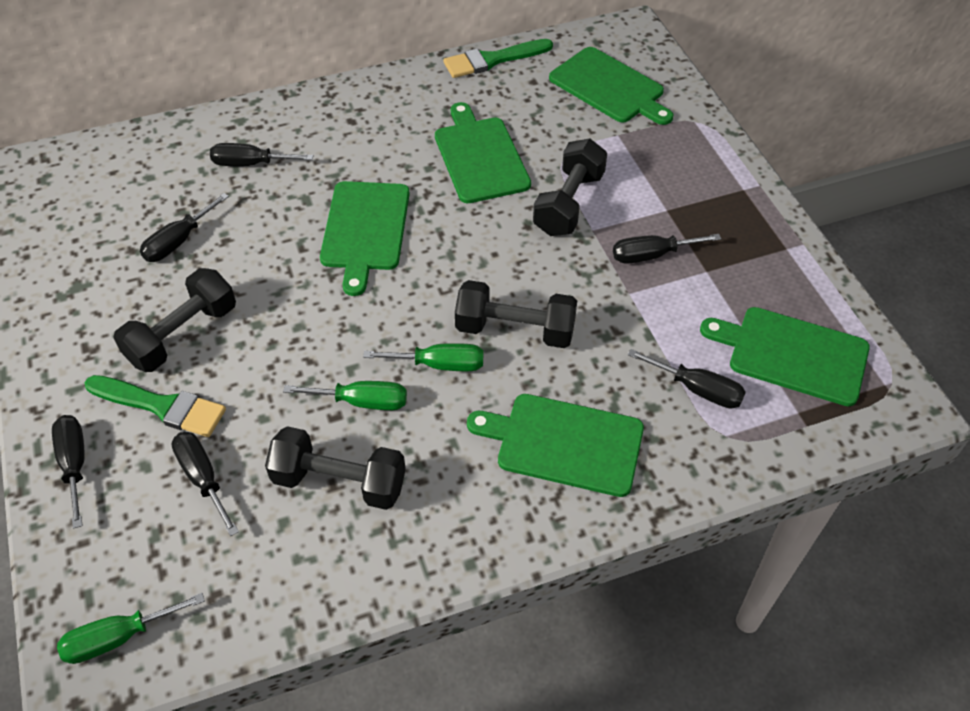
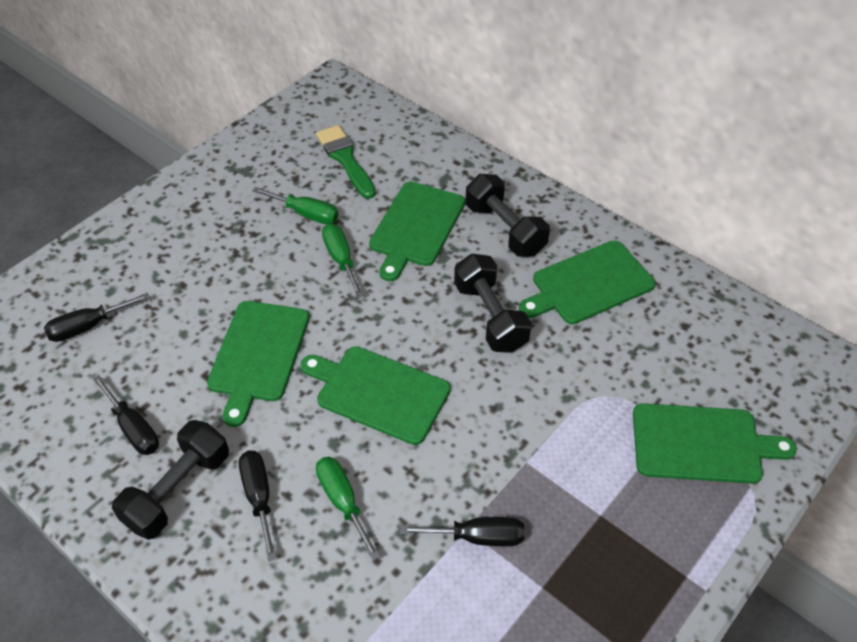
black dumbbell: [113,268,236,372] [265,426,406,510] [455,280,577,348] [533,139,607,236] = 4 -> [112,420,229,540] [454,253,532,353] [466,174,550,257] = 3
black screwdriver: [52,415,85,529] [140,193,229,262] [171,432,239,536] [210,143,314,166] [613,234,721,264] [628,349,746,409] = 6 -> [44,293,150,342] [92,375,159,455] [239,450,277,561] [400,517,525,546] = 4
green brush: [84,375,226,437] [443,39,553,78] = 2 -> [316,125,376,199] = 1

